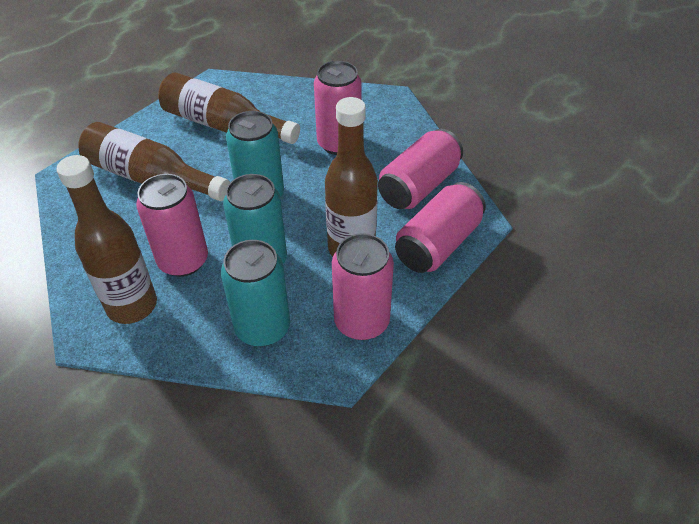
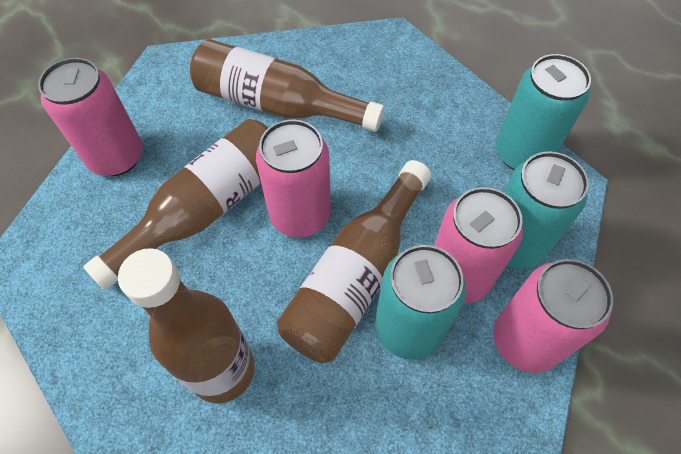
pink can: [136,174,208,277] [314,61,362,155] [332,233,394,340] [378,129,463,209] [395,182,486,273] = 5 -> [38,58,143,176] [256,119,331,238] [434,187,523,304] [493,259,613,373] = 4

